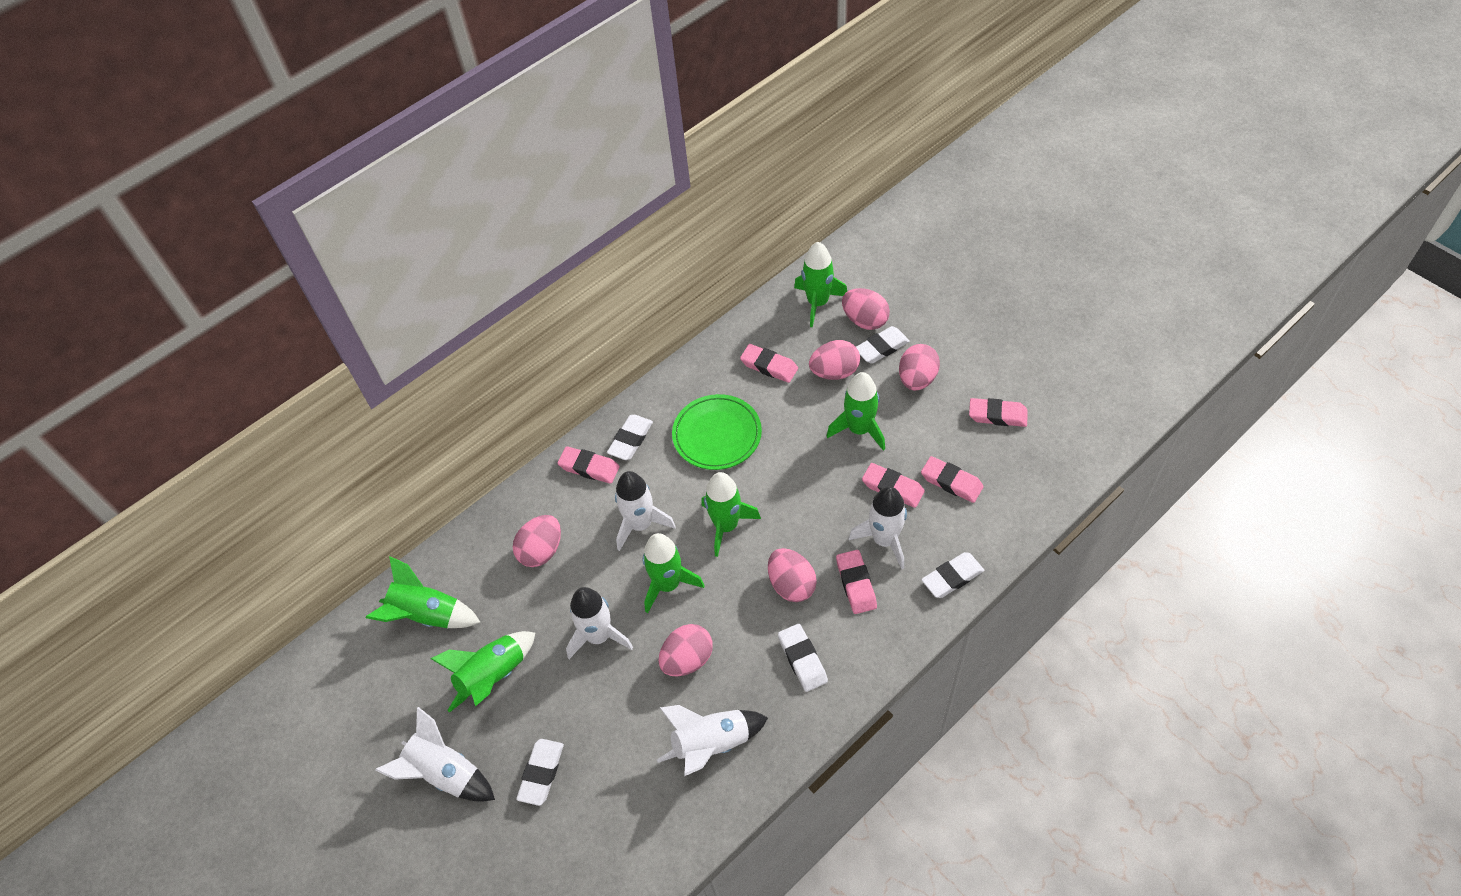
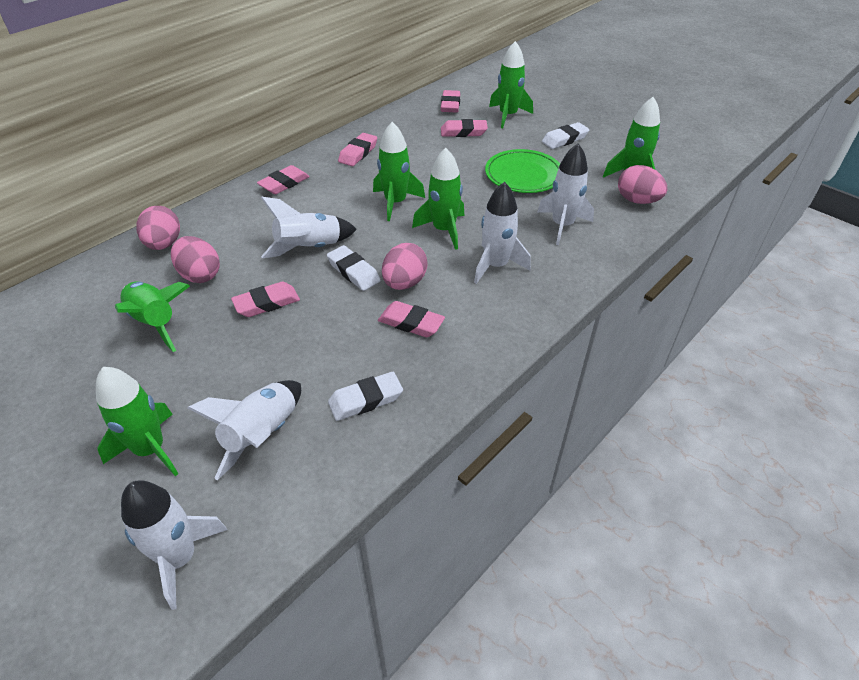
pink egg: [513,515,561,567] [659,624,713,676] [768,548,817,602] [809,340,860,380] [842,288,890,330] [899,344,940,390] = 6 -> [136,206,180,250] [171,236,220,283] [382,243,427,290] [618,165,667,204] = 4
white eraser: [516,739,564,806] [607,415,653,460] [778,624,828,692] [856,326,910,364] [922,552,984,598] = 5 -> [327,245,381,291] [328,372,403,421] [542,122,589,149] = 3

